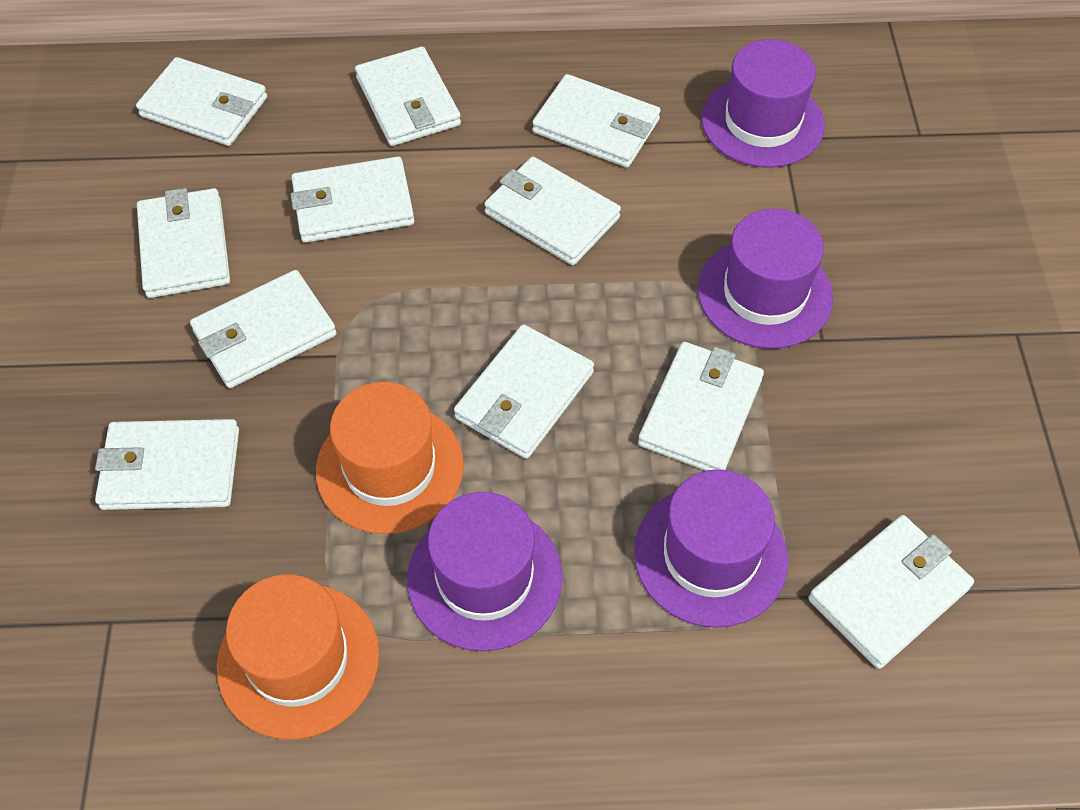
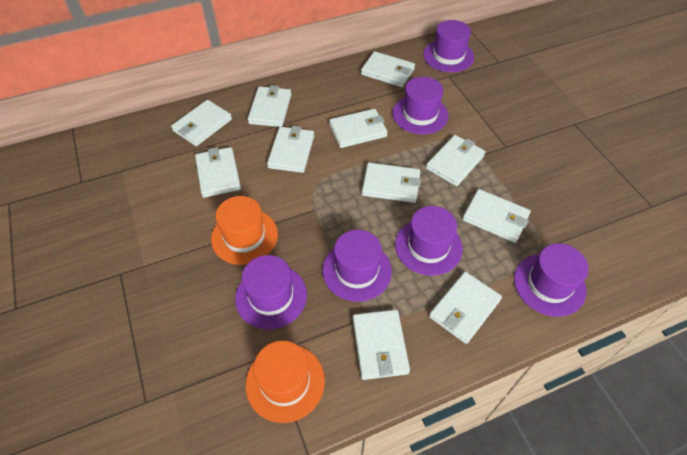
purple hat: [407,492,563,651] [634,469,788,628] [697,209,833,349] [701,39,825,168] = 4 -> [235,255,307,329] [322,230,392,302] [392,77,448,134] [395,206,463,276] [423,20,474,72] [514,243,589,317] = 6

